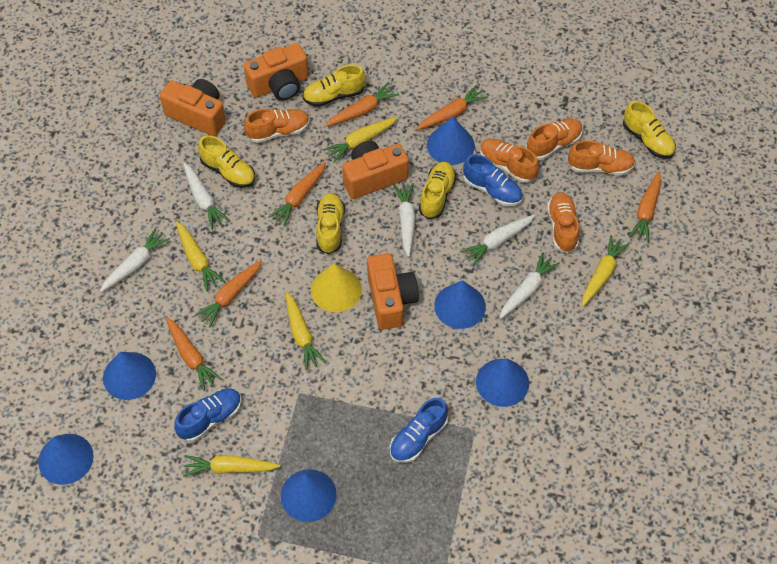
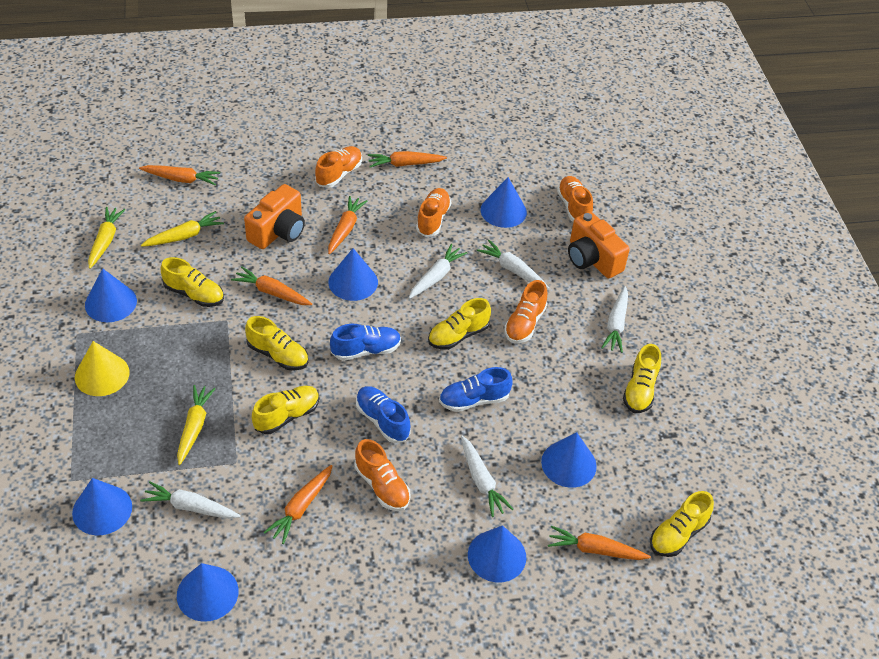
blue cone: [38,434,94,485] [103,352,156,400] [281,469,337,522] [427,116,475,165] [434,280,486,329] [476,358,529,407] = 6 -> [72,478,132,535] [85,268,137,322] [177,563,239,622] [329,248,378,301] [468,525,526,582] [481,177,527,228] [541,432,597,488] = 7
orange camera: [160,79,226,136] [244,43,309,101] [342,141,409,199] [367,253,419,330] = 4 -> [244,184,305,249] [568,211,630,278] = 2
yellow carrot: [176,222,225,292] [183,455,280,477] [285,291,326,370] [323,117,397,163] [582,235,630,306] = 5 -> [88,207,125,269] [141,211,224,247] [177,385,216,465] = 3
yellow shoe: [198,135,255,188] [303,64,366,107] [316,193,345,254] [419,162,457,219] [623,101,676,159] = 5 -> [161,257,224,307] [245,316,308,371] [252,386,319,434] [428,298,491,350] [623,344,661,413] [650,491,714,557] = 6

